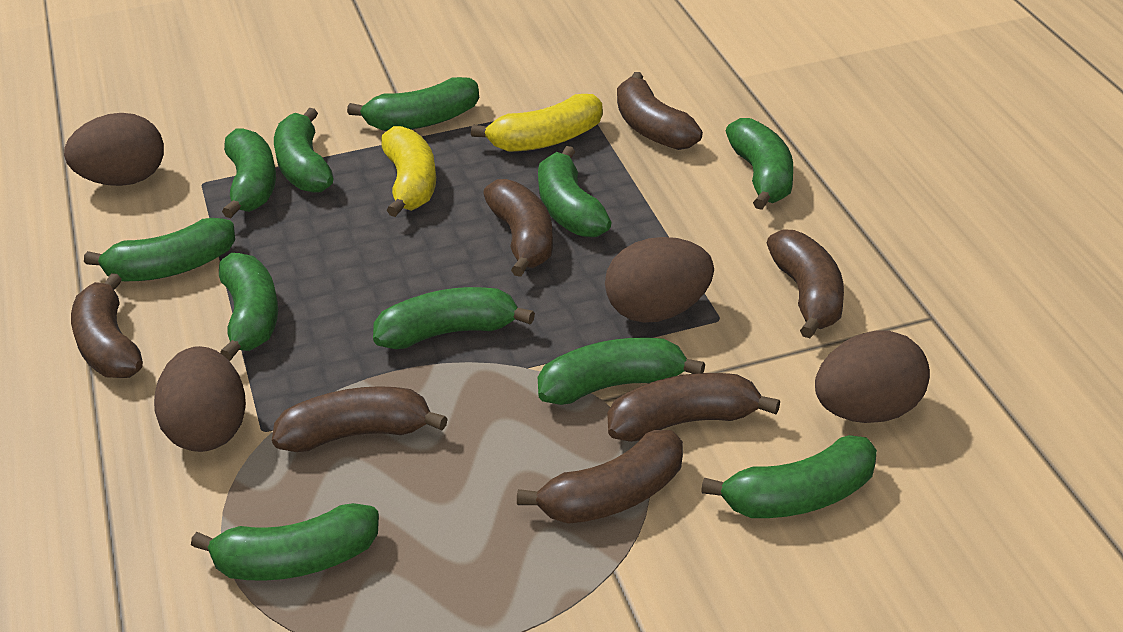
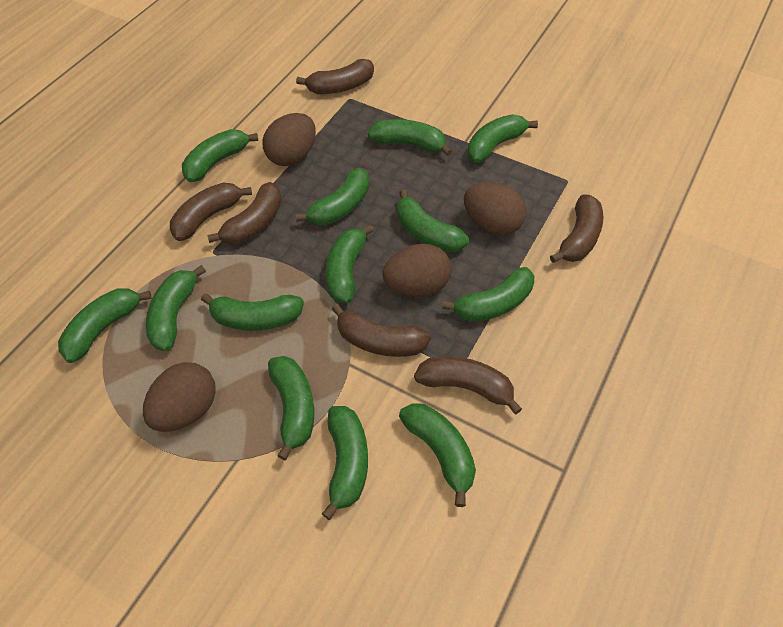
brown banana: [71,273,143,378] [272,386,448,452] [483,179,553,277] [517,430,683,524] [607,373,780,442] [617,72,703,150] [767,229,844,338] = 7 -> [170,183,252,241] [207,182,282,244] [296,59,374,94] [332,304,431,357] [414,356,522,415] [550,194,603,263] = 6
green banana: [84,218,235,281] [191,503,379,581] [219,253,278,361] [222,128,276,218] [274,108,334,193] [347,77,479,131] [373,287,535,349] [538,146,612,237] [538,338,705,405] [701,435,877,518] [726,118,793,210] = 11 -> [58,288,152,363] [146,265,206,351] [182,129,258,182] [201,293,304,331] [268,356,314,461] [295,168,369,225] [322,406,368,520] [326,224,374,303] [368,119,452,156] [397,189,469,253] [399,403,476,507] [442,267,534,322] [467,115,538,163] = 13
yellow banana: [381,126,436,217] [471,94,603,152] = 2 -> none = 0

